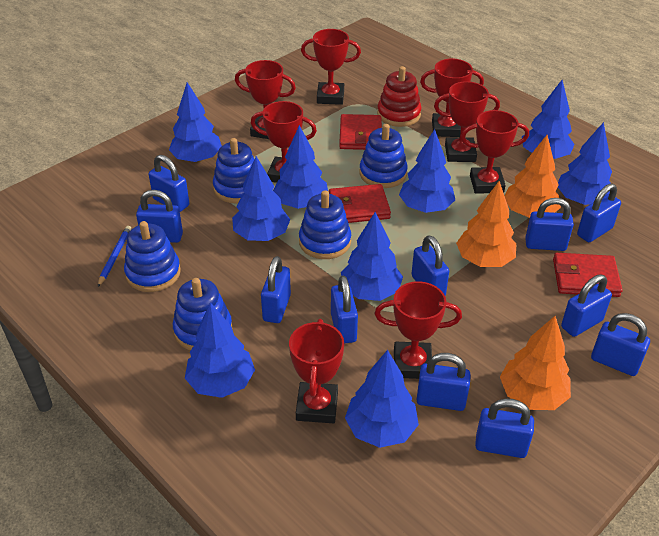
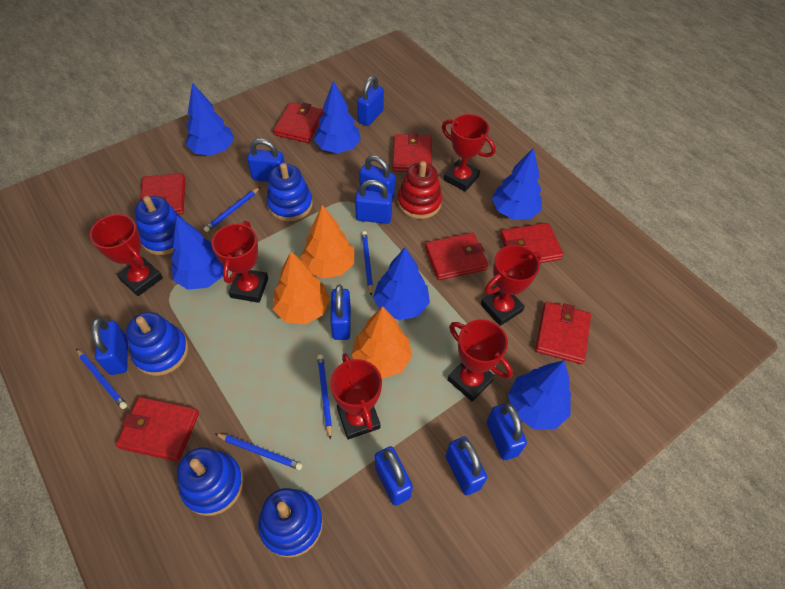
blue padlock: [136,190,183,243] [149,155,189,212] [261,256,291,323] [331,275,358,343] [411,235,449,296] [417,353,471,411] [475,399,534,458] [525,198,574,251] [561,274,612,337] [577,183,621,242] [591,313,650,376] = 11 -> [92,318,128,375] [247,138,285,182] [330,285,351,340] [355,180,392,224] [357,76,384,126] [359,155,395,199] [375,446,413,506] [446,436,487,495] [487,403,527,460] = 9
blue pencil: [98,226,131,287] = 1 -> [76,349,127,409] [203,187,260,232] [215,433,303,470] [317,354,332,440] [361,231,373,296] = 5
blue tree: [169,82,222,163] [185,302,255,398] [232,156,290,241] [273,125,328,209] [341,212,403,301] [345,350,419,448] [399,129,455,213] [522,80,575,159] [558,122,612,205] = 9 -> [171,216,224,290] [186,83,234,156] [314,81,361,153] [373,247,430,320] [492,147,542,220] [508,360,571,429] = 6
red trophy: [235,60,296,139] [251,101,317,183] [289,319,344,423] [301,29,361,105] [375,281,462,379] [420,58,484,137] [434,81,500,162] [461,110,529,194] = 8 -> [90,214,163,296] [212,221,268,303] [330,353,382,440] [442,114,496,192] [448,320,513,402] [481,245,542,326] = 6
red wallet: [329,184,391,223] [339,114,382,150] [553,253,623,297] = 3 -> [116,397,199,462] [140,173,186,215] [273,102,324,143] [393,132,432,172] [425,233,488,280] [500,223,564,263] [535,302,591,364] = 7

